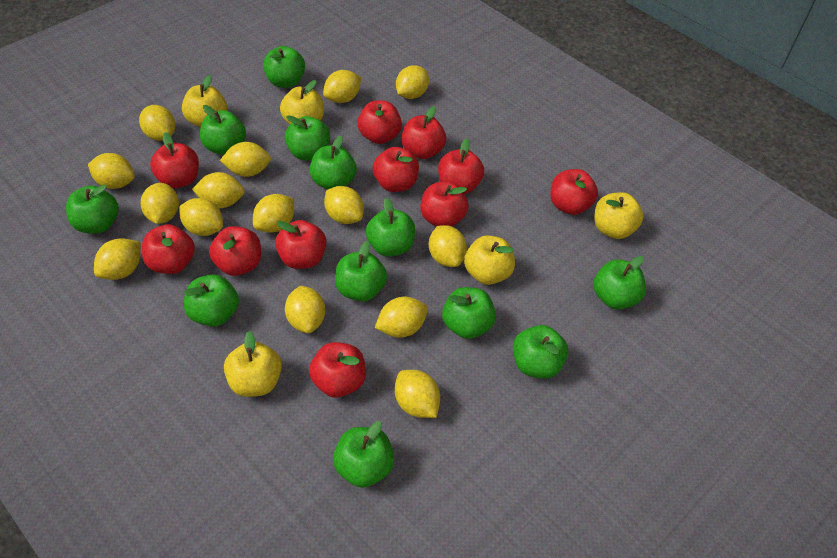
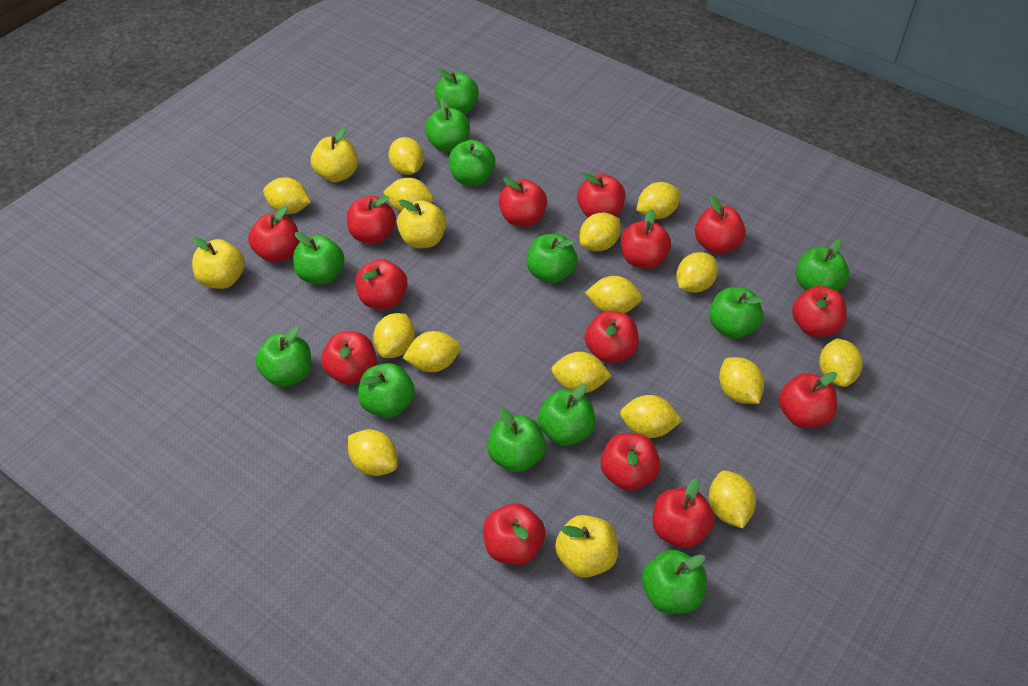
red apple: [142,224,195,274] [150,132,199,188] [209,226,261,276] [275,220,326,269] [309,342,366,398] [357,100,402,144] [373,147,419,192] [401,106,446,159] [420,182,469,226] [438,139,484,194] [550,169,598,215] = 11 -> [248,206,299,263] [321,332,377,385] [347,196,396,244] [355,259,407,309] [483,503,545,565] [499,177,547,226] [577,172,625,218] [585,311,639,363] [601,433,661,491] [621,209,671,269] [652,478,715,548] [695,196,746,254] [779,372,837,428] [792,286,847,337] = 14
yellow apple: [182,75,227,127] [224,331,282,397] [280,80,324,124] [464,235,515,285] [594,192,644,239] = 5 -> [192,237,245,289] [311,127,358,182] [397,199,447,248] [555,515,618,578] = 4

